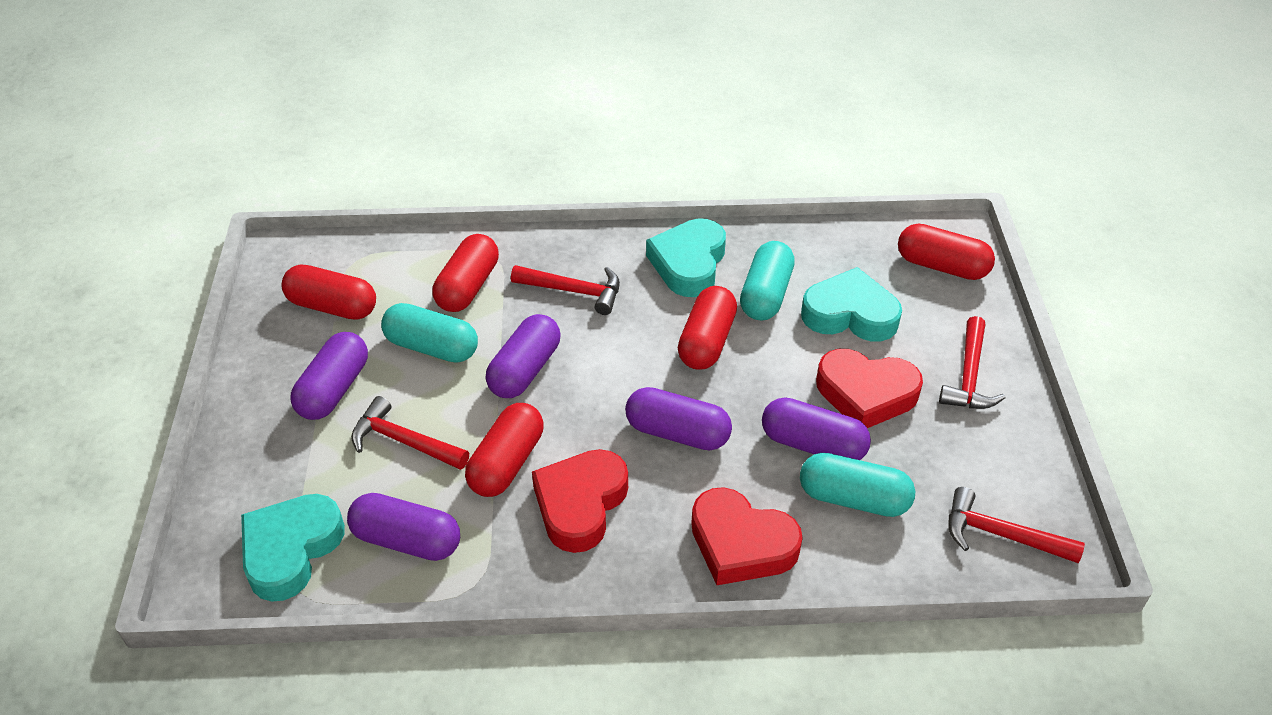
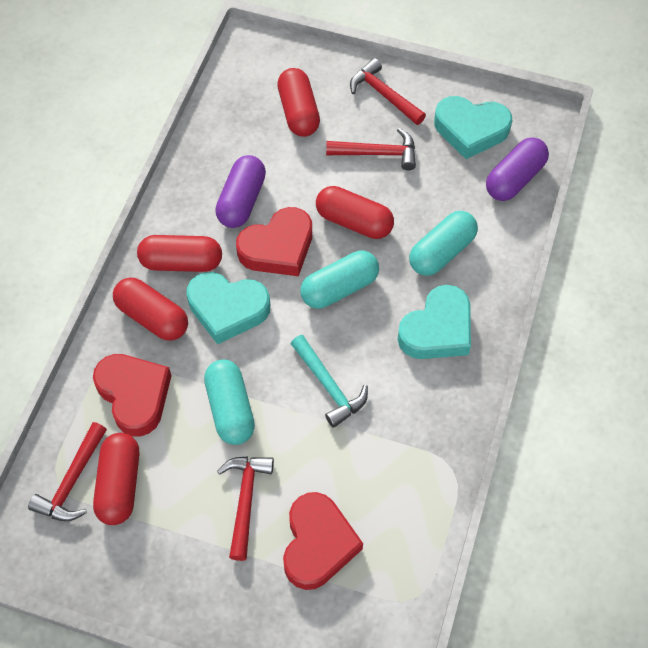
purple capsule: [290,332,368,420] [347,493,460,561] [485,314,561,398] [625,387,732,450] [762,398,871,460] = 5 -> [215,155,266,228] [486,137,549,201] = 2
turquoise hammer: none = 0 -> [291,335,368,428] = 1

